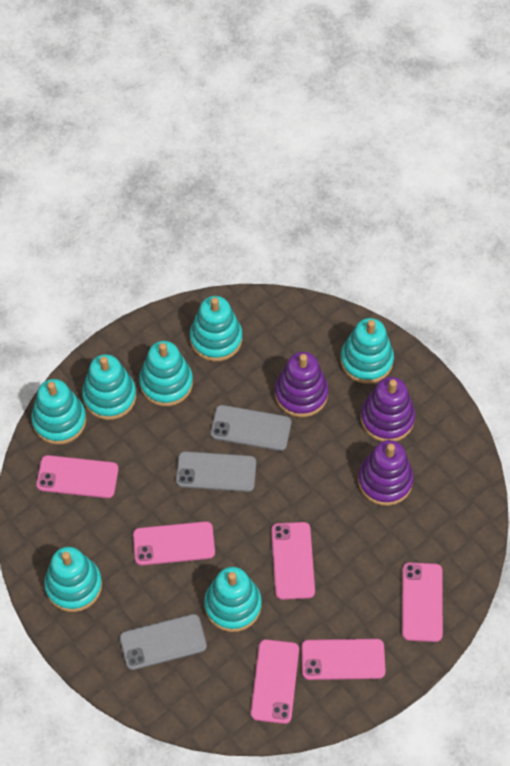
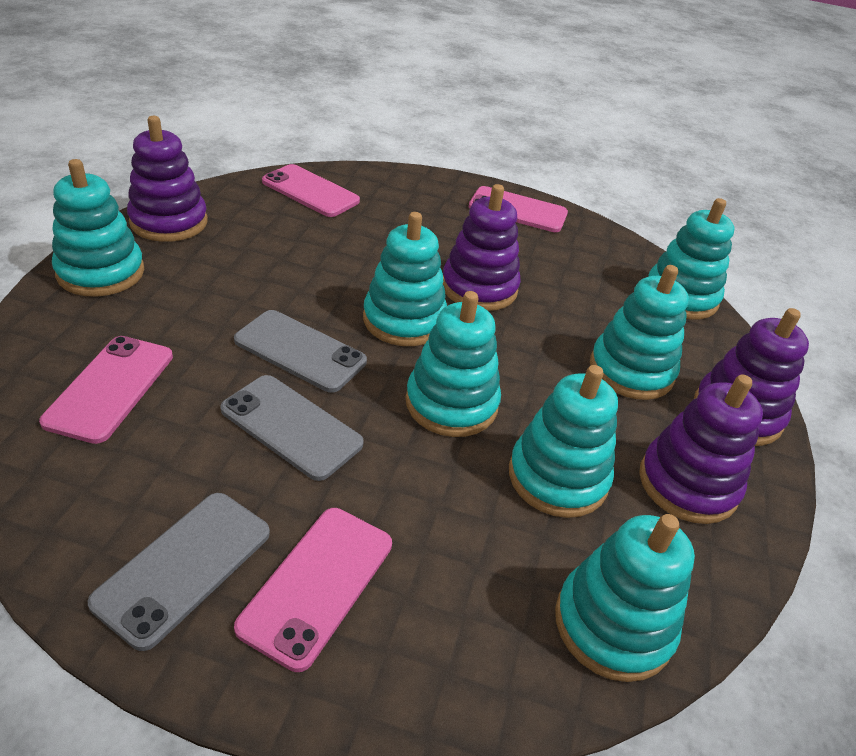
pink phone: [36,455,119,498] [133,521,215,565] [251,639,299,724] [271,522,315,600] [301,639,386,680] [402,562,443,642] = 6 -> [39,336,173,444] [234,508,392,672] [262,164,360,217] [469,186,568,232] = 4
purple stacking toy: [275,352,328,417] [358,440,414,506] [361,377,415,442] = 3 -> [127,116,208,242] [443,184,521,311] [639,374,763,524] [693,308,809,446] = 4

